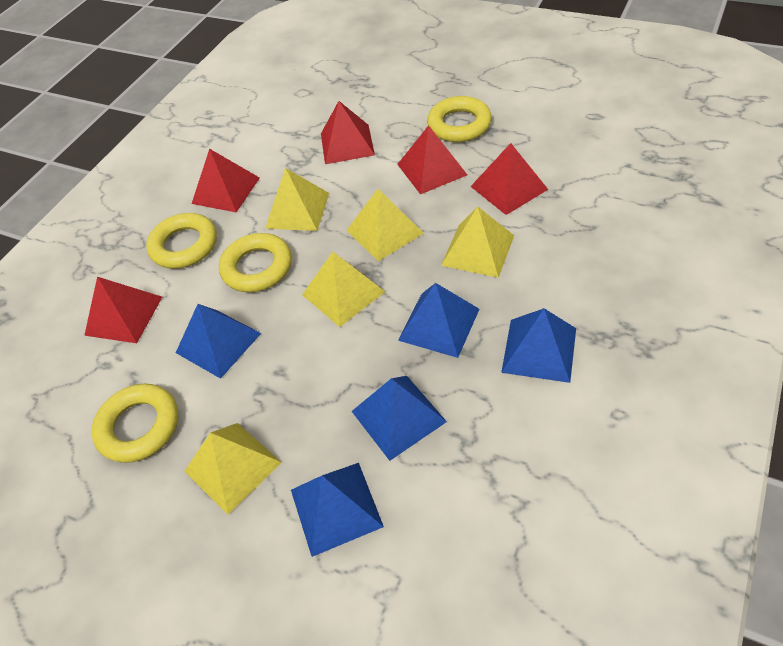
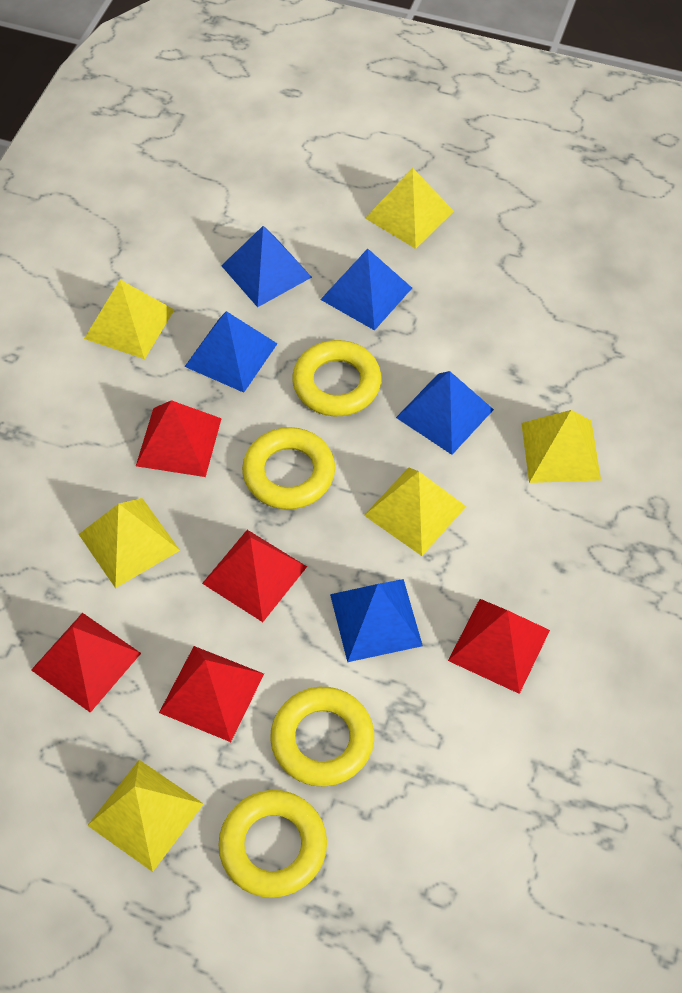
yellow pyramid: [184,423,282,514] [265,168,329,231] [302,252,385,327] [346,189,424,261] [441,206,514,278] = 5 -> [79,498,180,588] [84,280,174,359] [87,760,203,872] [364,467,466,556] [365,168,454,249] [521,410,601,483] = 6

